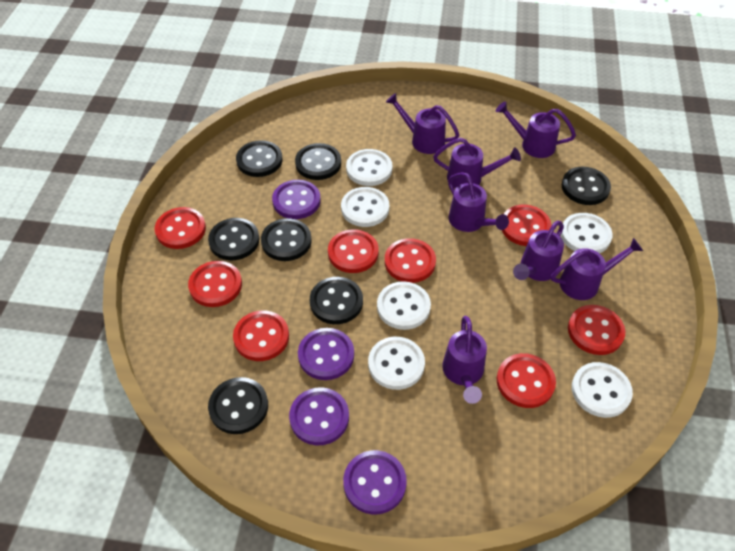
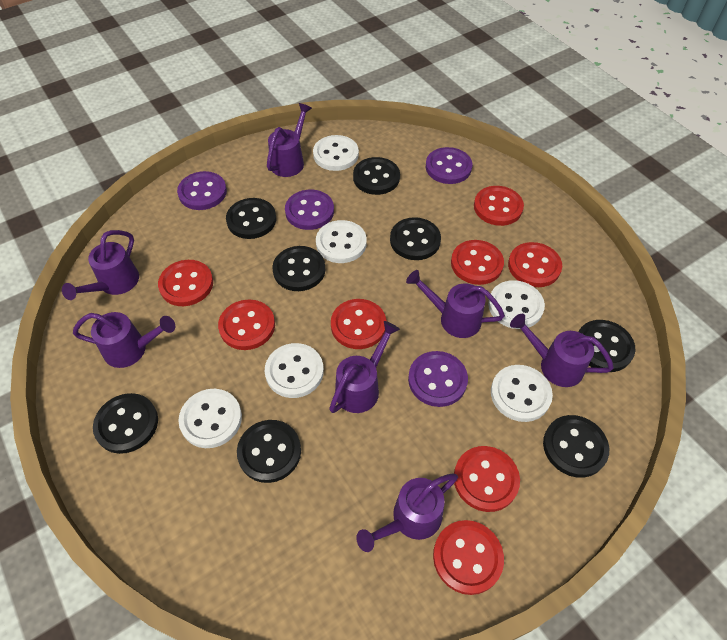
black button: [208,218,259,260] [208,377,268,434] [236,140,282,177] [261,218,312,261] [295,143,341,180] [310,277,363,324] [562,167,611,205] = 7 -> [93,393,158,454] [226,198,276,239] [237,420,301,483] [272,246,325,291] [353,157,400,195] [390,217,441,260] [543,415,609,478] [578,320,635,372] = 8

